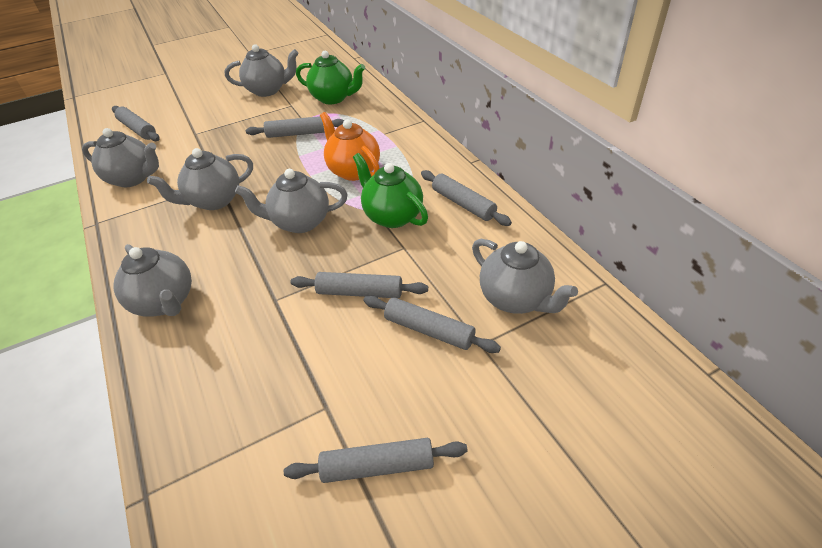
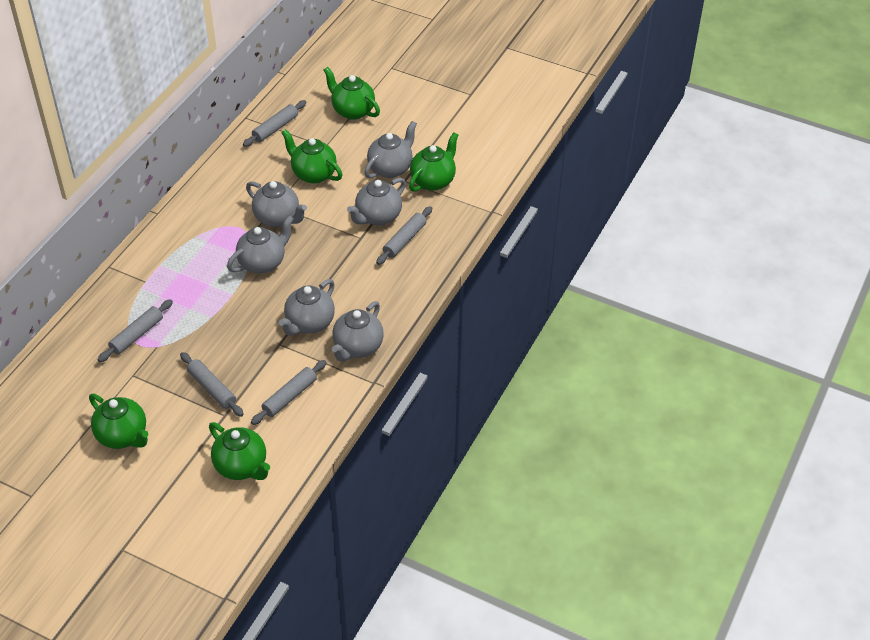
green teapot: [296,51,365,104] [353,153,428,228] = 2 -> [89,393,148,449] [209,422,270,480] [281,129,343,184] [324,67,380,120] [409,132,458,192] = 5
grey rolling pin: [112,106,160,141] [246,116,345,138] [284,438,468,483] [291,272,428,298] [363,295,501,353] [421,170,512,226] = 6 -> [97,299,173,362] [180,352,244,417] [243,100,307,147] [251,360,327,425] [376,206,432,265] = 5
orange teapot: [320,112,380,181] = 1 -> none = 0

